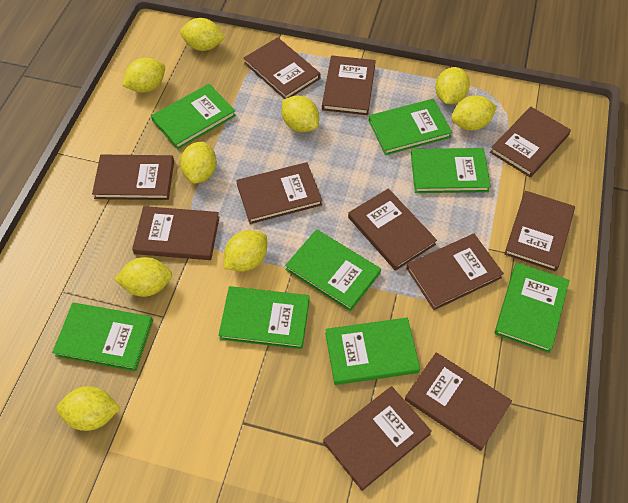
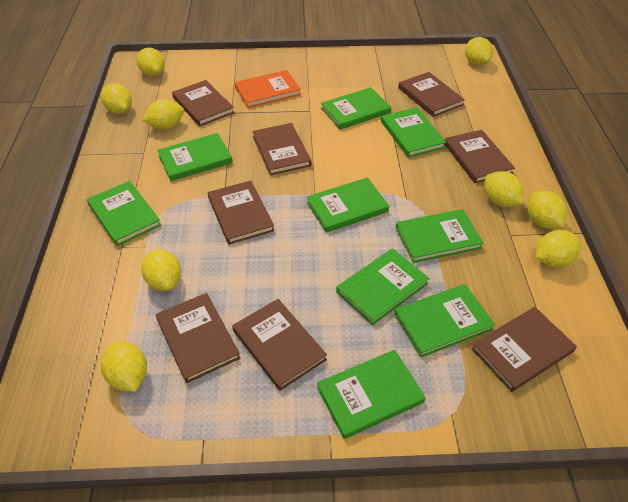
brown book: [92,155,174,200] [132,206,219,260] [236,162,322,224] [244,37,321,99] [322,56,376,115] [323,386,432,491] [348,189,437,271] [405,352,512,451] [406,234,504,310] [490,106,571,178] [504,191,575,272] = 11 -> [156,293,240,383] [172,80,234,126] [208,180,274,245] [232,299,327,391] [252,123,311,175] [398,72,465,117] [444,130,515,183] [471,307,577,392] = 8
green book: [52,303,153,371] [151,84,236,149] [219,286,310,349] [285,229,381,311] [325,318,420,385] [368,99,452,155] [411,148,491,193] [494,263,569,353] = 8 -> [87,181,161,246] [157,133,233,181] [307,177,389,233] [317,350,426,439] [321,87,391,130] [336,248,429,325] [381,107,446,157] [394,284,495,358] [396,209,483,263] = 9
orange book: none = 0 -> [235,70,301,108] = 1

